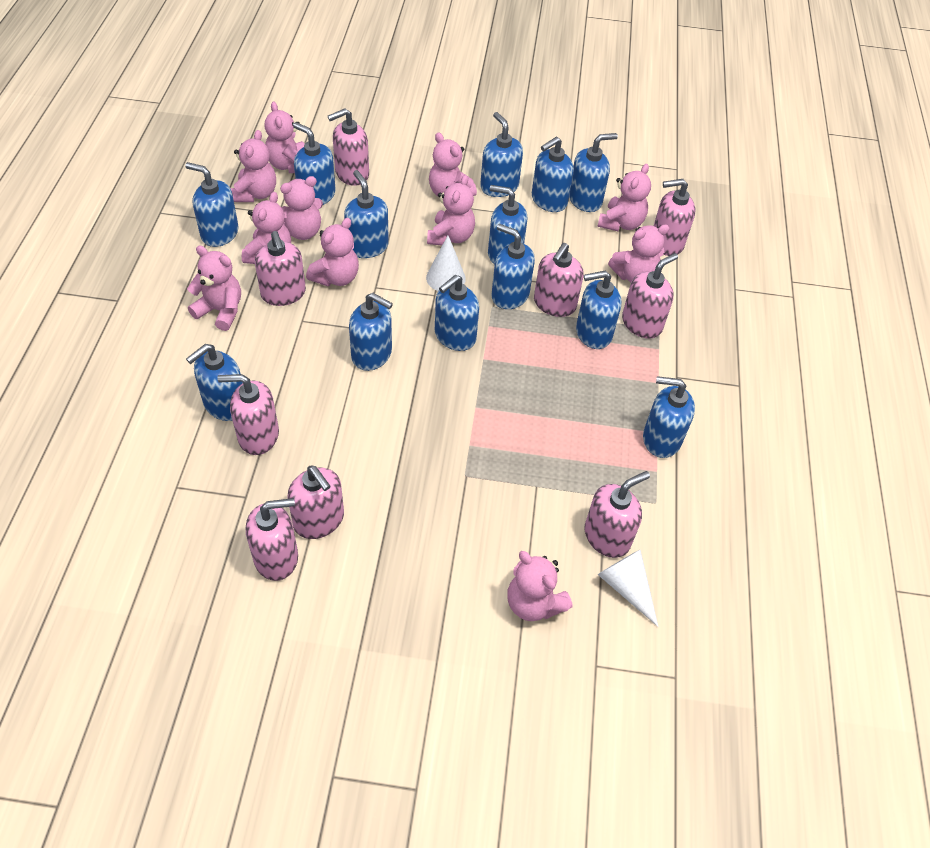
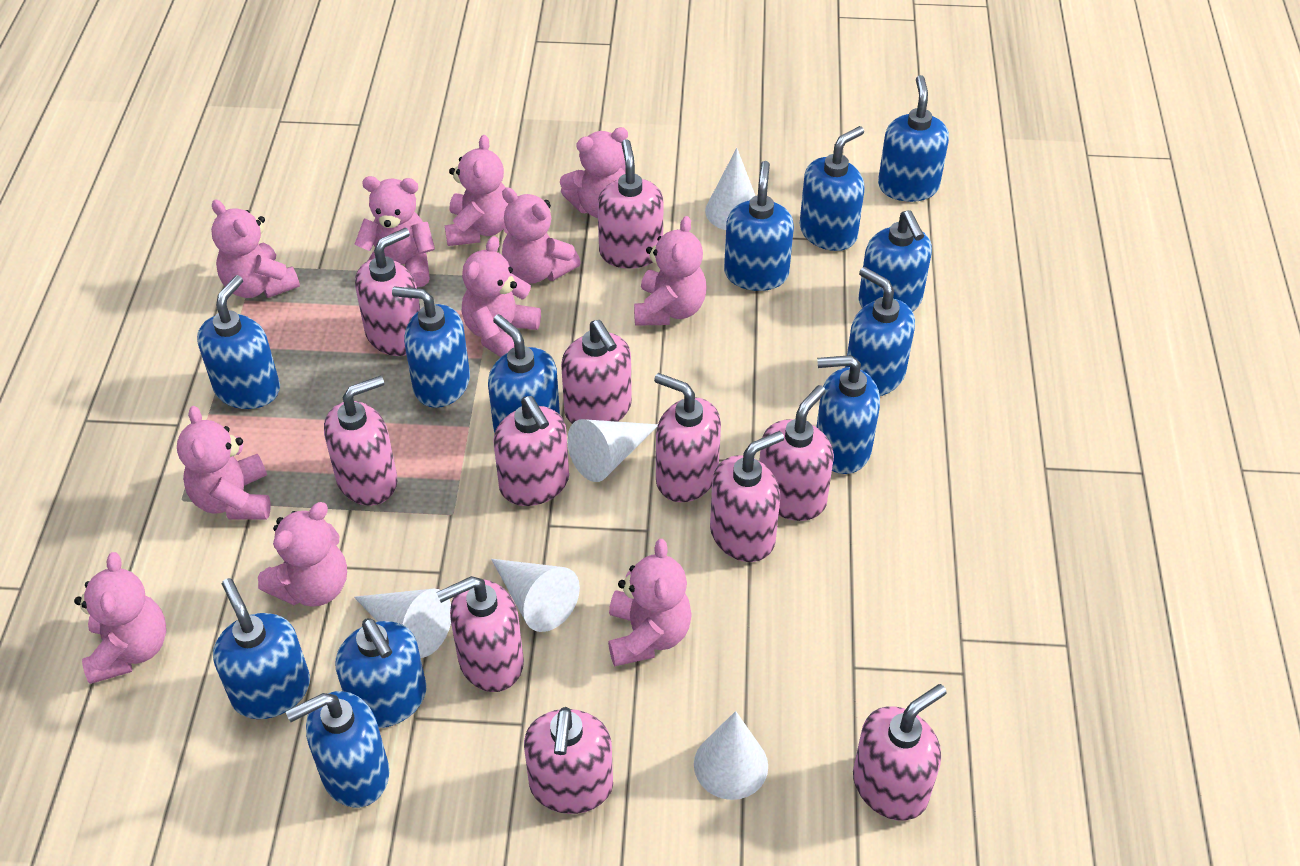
blue soap dispenser: [185,162,239,247] [186,344,243,421] [293,122,336,205] [344,170,389,258] [349,293,393,371] [435,274,479,351] [480,112,523,197] [488,185,527,264] [491,224,535,309] [532,137,574,212] [569,133,618,212] [576,270,621,349] [643,376,695,458] = 13 -> [197,275,280,409] [213,578,310,719] [286,691,389,808] [336,618,426,728] [392,286,470,408] [488,314,560,433] [724,161,794,291] [799,126,864,251] [816,355,880,474] [845,267,915,396] [859,210,932,312] [878,75,949,202] = 12
pink soap dispenser: [217,374,279,455] [246,498,298,581] [255,231,306,306] [287,465,344,539] [328,108,369,186] [534,243,584,317] [585,471,650,558] [622,253,678,338] [654,179,695,256] = 9 -> [324,375,397,506] [355,228,420,356] [436,576,524,692] [493,396,569,506] [524,707,613,814] [561,320,632,424] [598,139,663,269] [654,373,721,502] [710,431,784,562] [759,385,834,521] [853,684,947,821] = 11
white cone: [426,236,466,291] [597,550,658,627] = 2 -> [354,589,451,658] [491,559,580,632] [567,419,658,482] [694,711,768,800] [705,148,755,230] = 5

